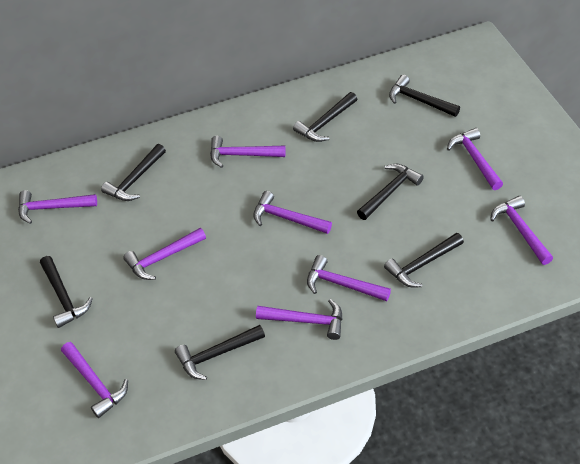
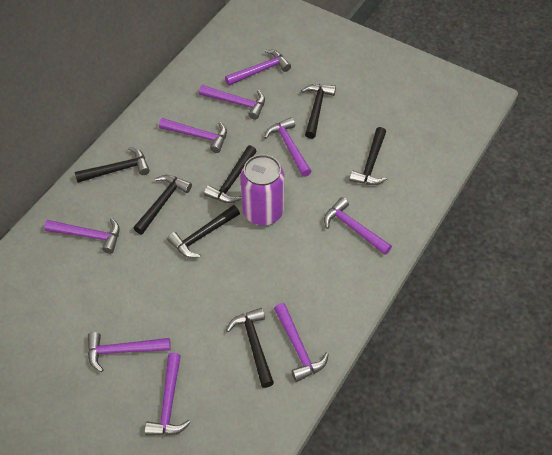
purple can: none = 0 -> [241,154,284,226] = 1

